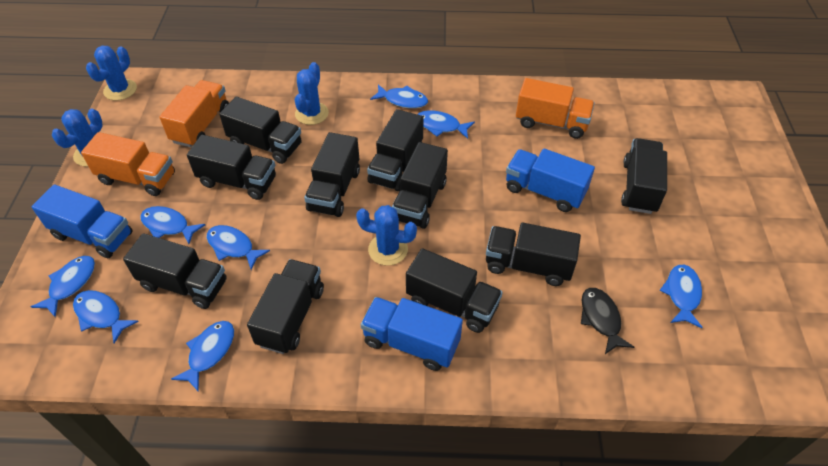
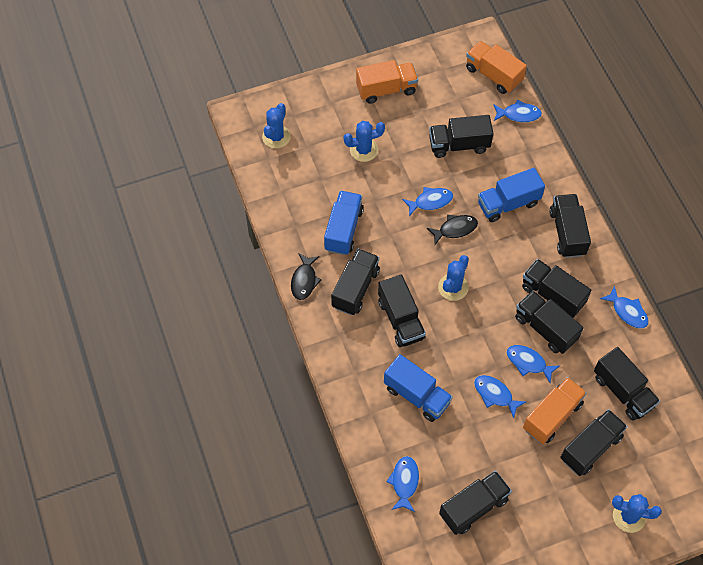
black fish: [581,288,634,354] = 1 -> [291,253,321,300] [427,215,478,245] = 2
black truck: [123,233,227,309] [187,135,276,200] [219,97,302,164] [247,259,324,354] [304,132,360,217] [367,109,424,191] [392,142,448,229] [406,248,503,333] [486,223,581,286] [621,138,667,214] = 10 -> [331,249,380,315] [378,274,426,347] [429,115,494,158] [439,471,512,535] [515,291,583,354] [522,259,592,318] [549,194,591,258] [560,409,628,476] [594,347,660,421] = 9
blue fish: [31,256,95,318] [73,290,139,343] [140,206,205,244] [171,321,234,391] [207,225,270,270] [370,84,428,108] [417,110,475,139] [660,265,702,328] = 8 -> [386,456,419,512] [402,187,453,216] [474,375,527,418] [493,100,542,122] [506,345,560,383] [600,286,649,328] = 6

